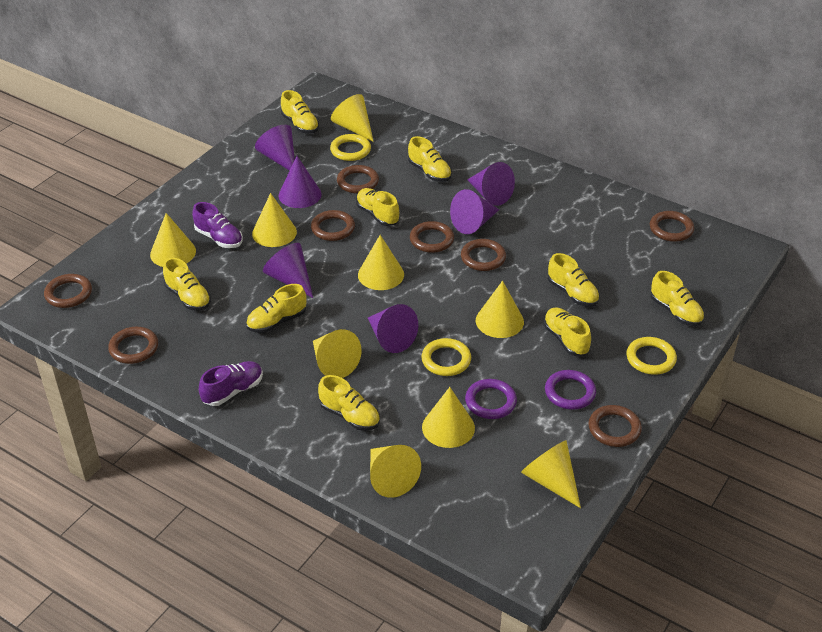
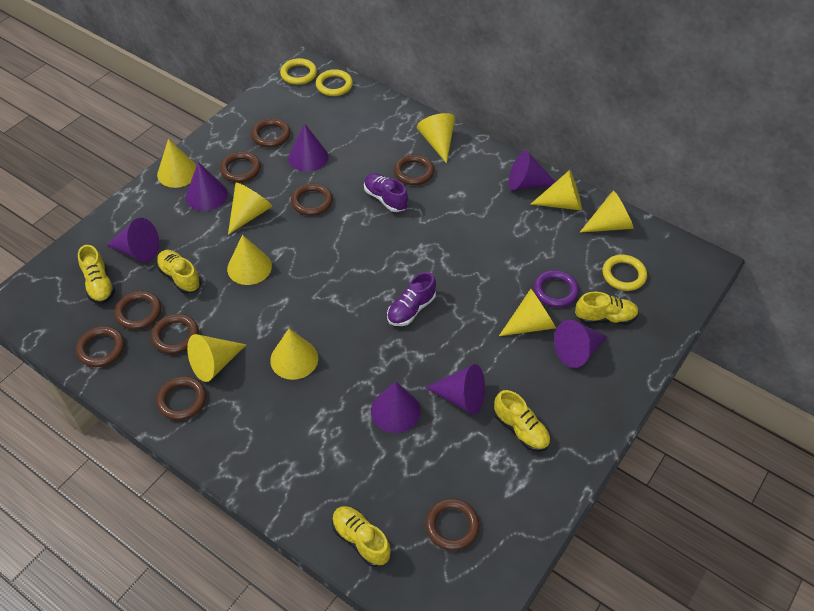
brown ring: [44,274,92,308] [108,327,158,364] [311,210,355,241] [337,165,379,193] [410,221,454,253] [461,239,506,271] [588,405,642,447] [650,211,694,242] = 8 -> [76,326,125,367] [114,291,161,330] [151,314,199,354] [156,376,206,420] [220,151,261,182] [251,118,290,147] [291,183,333,216] [394,154,434,185] [425,498,480,551] = 9
purple cone: [255,125,295,171] [263,243,313,298] [279,156,322,208] [368,304,418,353] [450,189,499,234] [467,162,515,206] = 6 -> [107,218,159,262] [186,162,228,211] [288,123,329,172] [371,382,421,433] [425,364,485,415] [508,151,555,190] [554,320,608,368] = 7
purple ring: [465,379,517,419] [545,370,596,410] = 2 -> [534,270,579,307] = 1
yellow shoe: [163,258,211,311] [246,284,307,333] [281,90,319,134] [318,375,380,431] [356,188,400,226] [408,136,452,182] [543,308,591,356] [548,253,599,307] [651,271,704,326] = 9 -> [78,245,115,304] [156,250,201,294] [332,506,391,567] [494,390,551,452] [575,292,639,324] = 5

